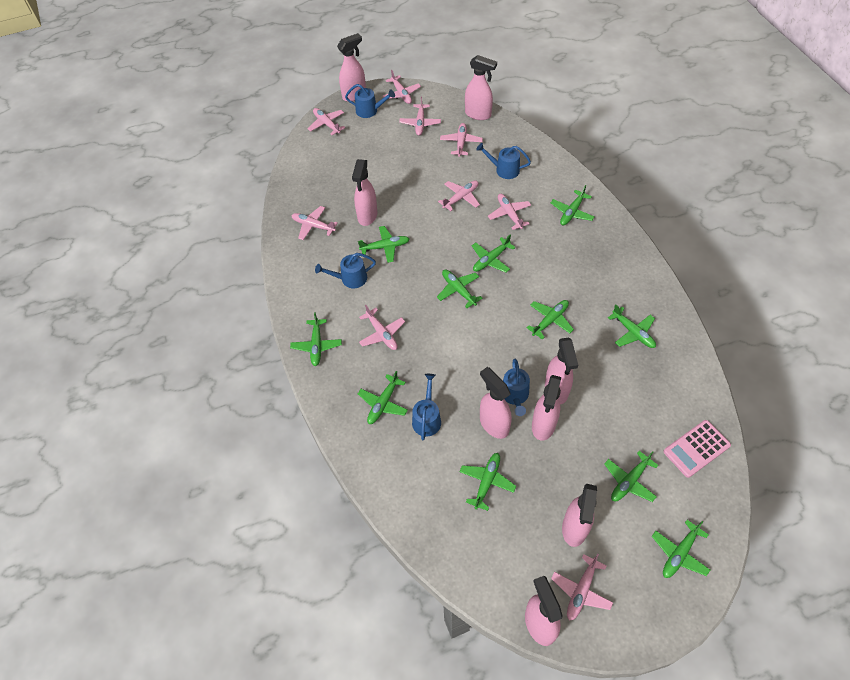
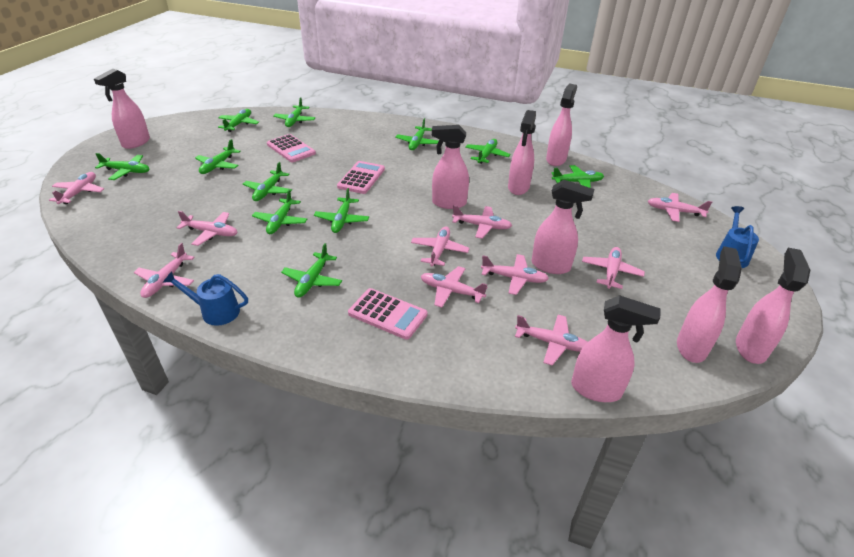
blue watering can: [315,253,376,288] [345,84,395,118] [412,374,441,441] [476,143,531,179] [503,359,530,416] = 5 -> [163,271,248,326] [716,206,759,268] = 2
pink calculator: [663,420,731,478] = 1 -> [267,134,316,162] [337,161,385,194] [348,288,428,340] = 3
pink plane: [291,206,338,240] [307,108,346,135] [359,305,405,350] [382,70,421,104] [399,96,441,136] [438,180,480,211] [440,123,483,157] [488,194,531,230] [551,554,613,621] = 9 -> [49,172,104,204] [134,243,195,298] [177,211,238,246] [411,226,469,266] [421,266,488,308] [452,205,512,239] [481,254,549,295] [515,315,587,365] [582,247,645,289] [648,193,712,222] = 10

